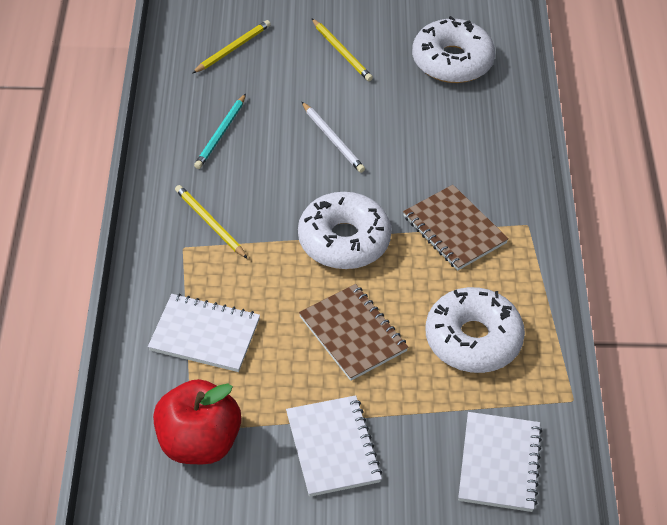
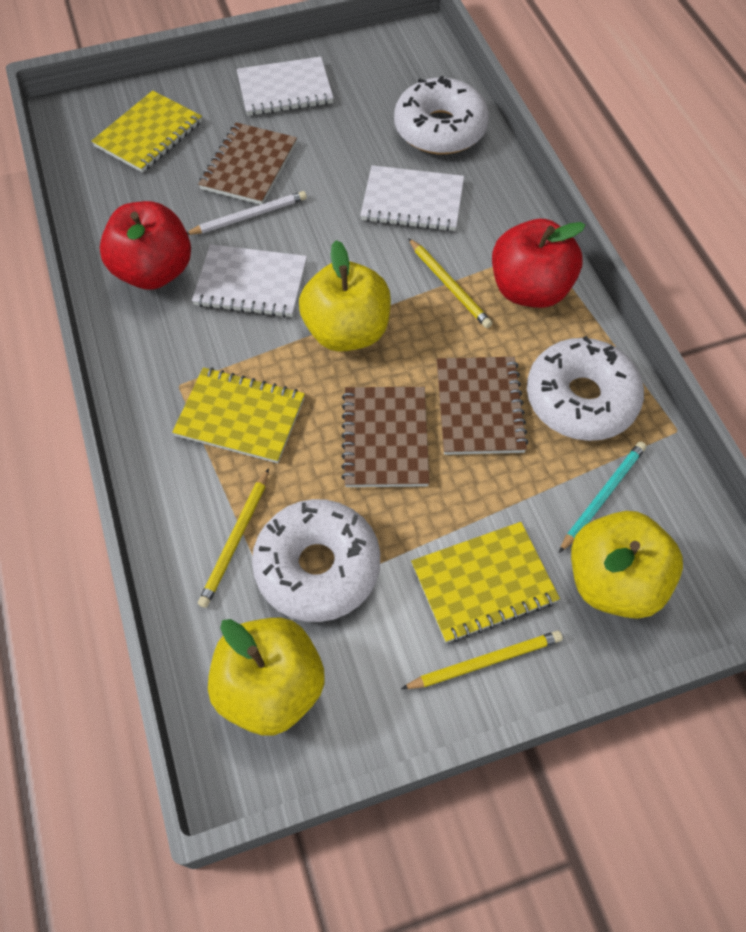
brown notebook: [299,284,408,381] [403,185,509,271] = 2 -> [198,122,297,205] [341,387,429,487] [437,357,529,455] = 3
red apple: [153,379,241,464] = 1 -> [100,201,191,290] [492,219,586,308] = 2
yellow apple: none = 0 -> [208,617,325,735] [299,240,391,352] [571,511,683,619] = 3
yellow notebook: none = 0 -> [92,91,202,173] [172,367,305,463] [411,522,560,643] = 3

